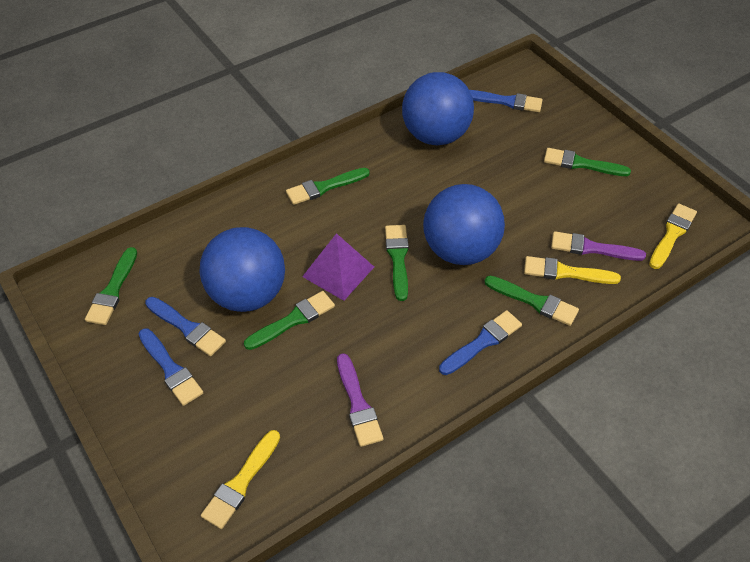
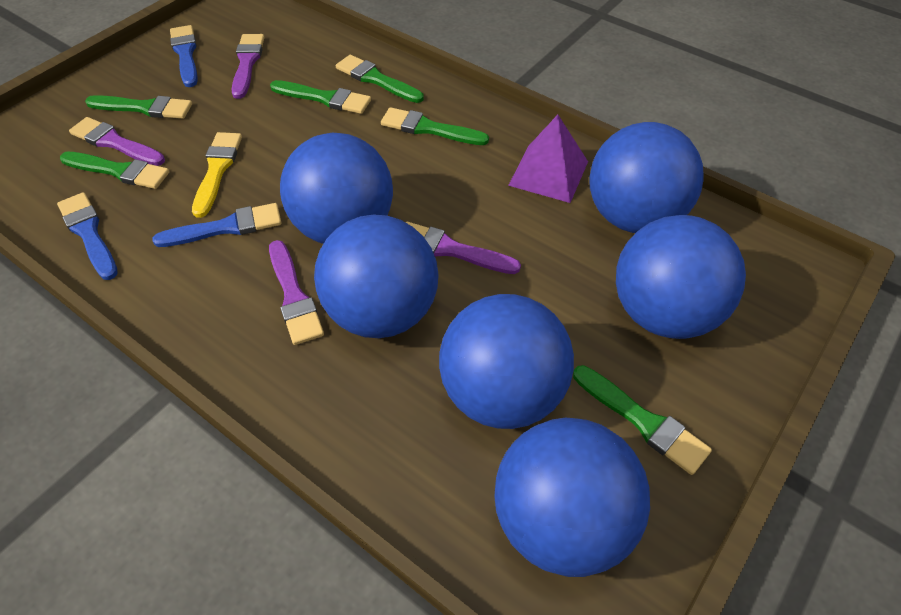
blue ball: [199,227,285,312] [402,72,474,145] [423,184,505,265] = 3 -> [280,133,393,244] [314,215,439,338] [439,294,574,429] [494,418,650,577] [589,122,704,233] [616,215,746,339] = 6
blue brush: [139,328,203,406] [145,297,226,356] [439,310,522,375] [469,90,542,112] = 4 -> [57,192,118,280] [152,203,281,247] [170,25,198,87] = 3
purple brush: [337,353,383,447] [551,231,646,261] = 2 -> [69,117,165,166] [231,34,265,99] [269,240,324,345] [406,222,521,274] = 4
yellow brush: [201,430,280,529] [524,256,621,284] [649,203,697,269] = 3 -> [192,132,242,218] = 1

